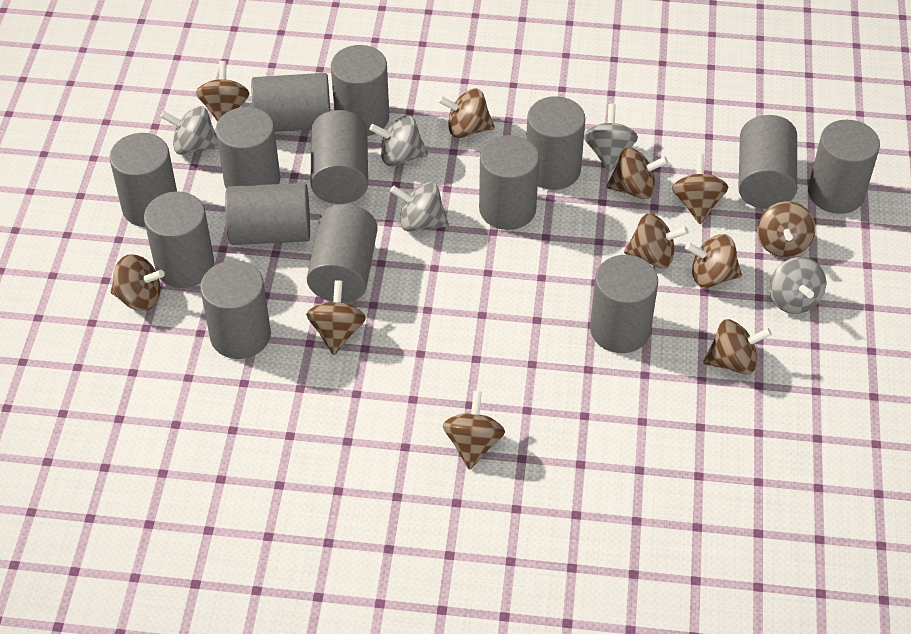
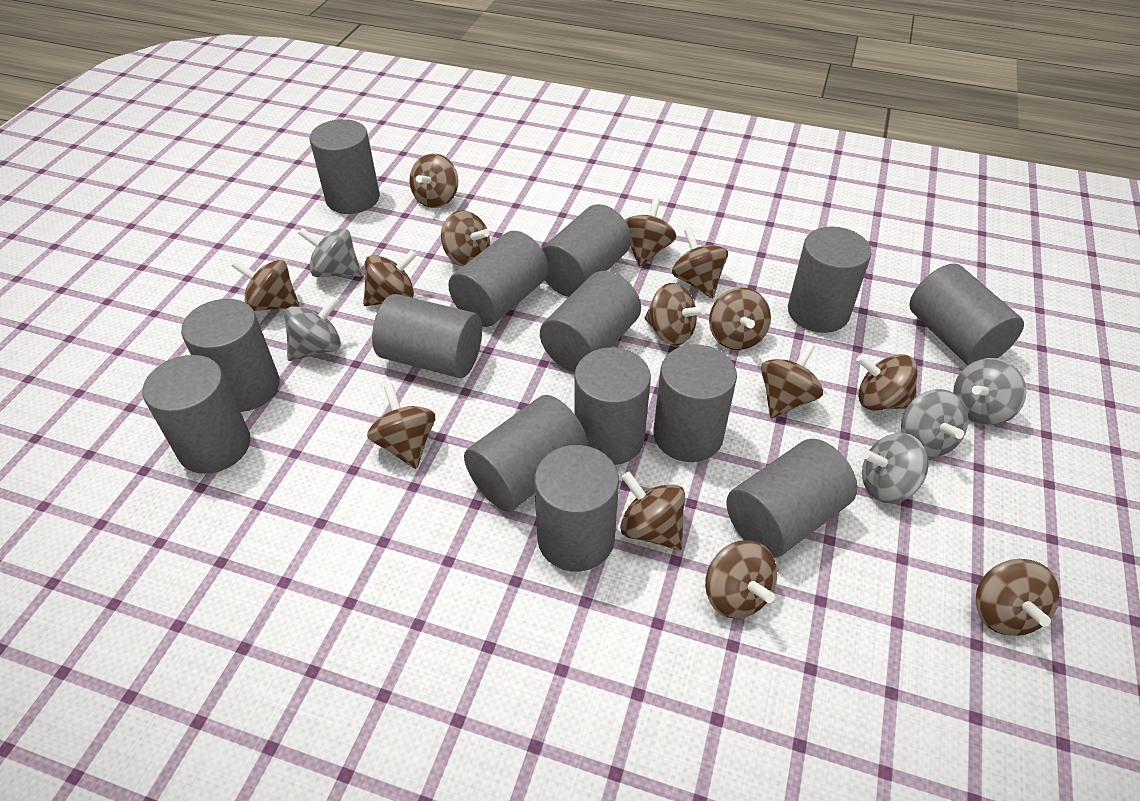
brown spinning top: [110,254,165,311] [196,61,250,122] [306,280,366,355] [438,88,495,138] [443,391,505,470] [606,148,668,199] [624,214,688,268] [672,154,728,224] [685,234,742,287] [703,319,772,375] [757,201,815,257] = 11 -> [232,260,300,311] [363,250,417,306] [367,384,435,469] [410,153,458,208] [441,210,490,267] [620,471,685,551] [625,197,676,266] [644,283,706,345] [672,228,728,298] [705,540,777,618] [709,288,771,350] [761,342,823,418] [856,354,918,411] [976,559,1059,636] = 14

